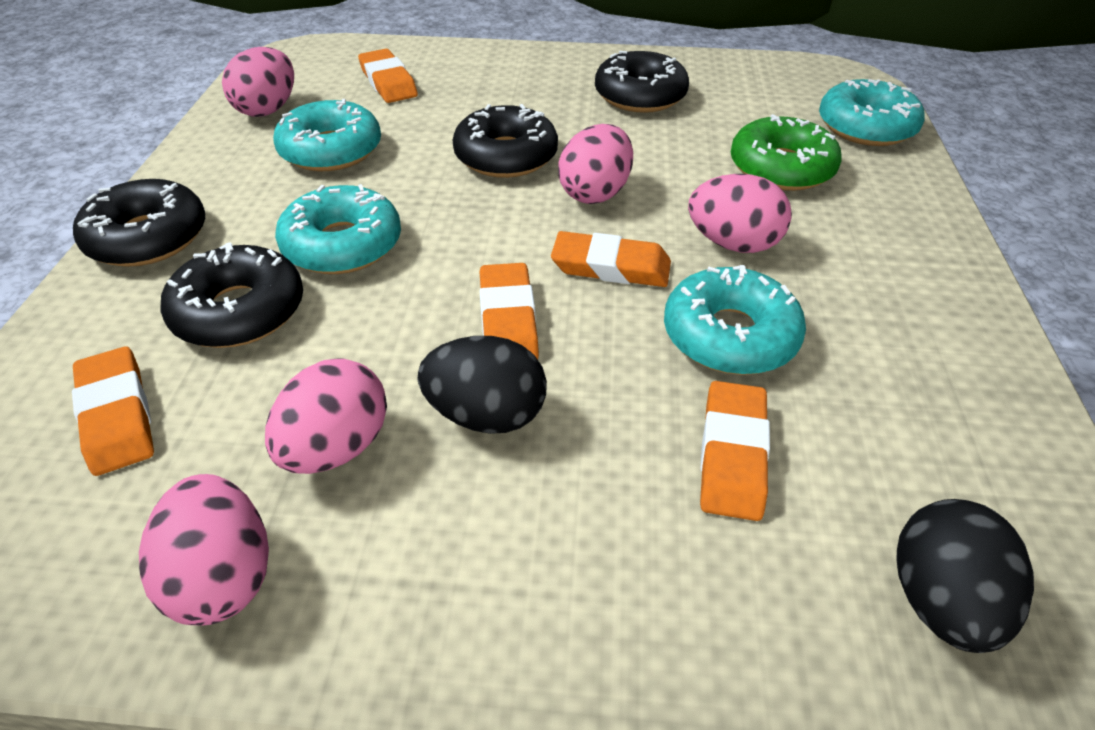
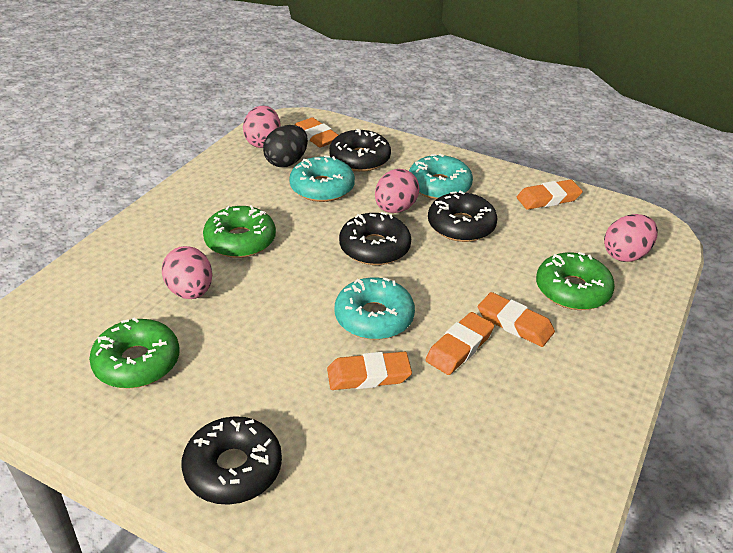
black egg: [418,336,547,434] [896,499,1034,653] = 2 -> [263,125,308,167] = 1
green donut: [731,114,842,191] = 1 -> [89,318,180,388] [203,205,276,258] [536,252,615,310] = 3
pink egg: [139,474,269,625] [222,47,294,117] [265,359,387,474] [558,124,633,204] [688,174,792,253] = 5 -> [162,246,212,299] [243,105,281,148] [375,169,420,213] [604,214,658,262] = 4
turquoise donut: [273,99,381,171] [275,184,401,274] [664,265,806,375] [819,79,925,146] = 4 -> [289,155,355,202] [335,277,415,340] [409,154,473,199] = 3

